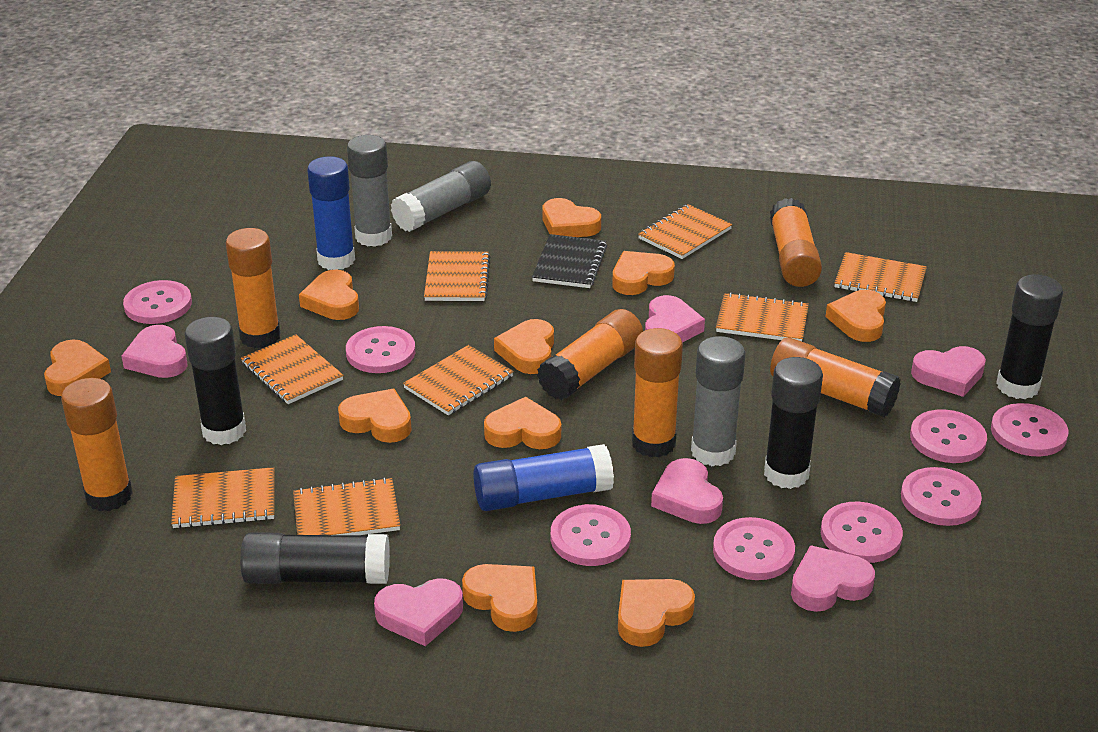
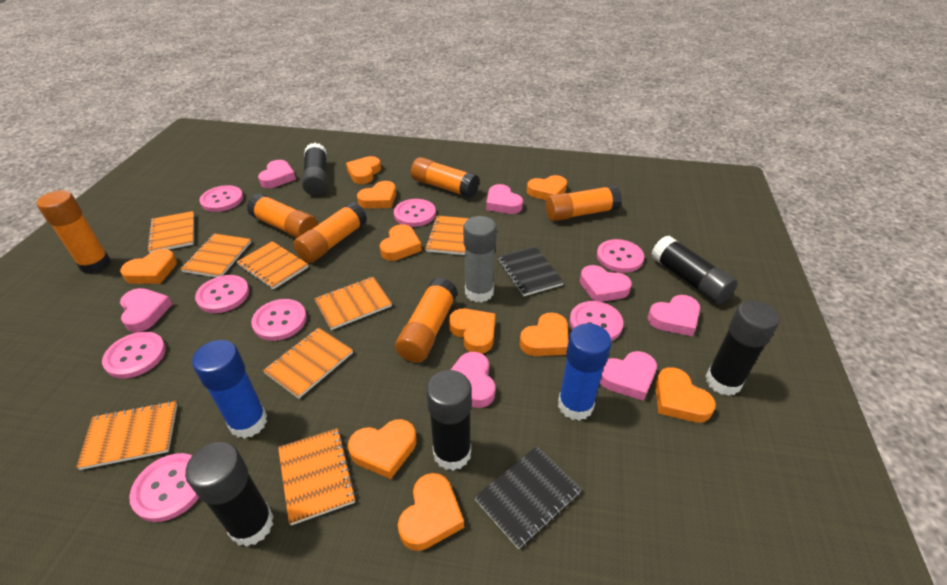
black glue stick: [185,317,246,445] [240,532,390,584] [764,357,823,489] [996,275,1063,399] = 4 -> [185,442,274,547] [302,143,328,196] [426,370,472,471] [651,236,738,304] [706,300,779,396] = 5
black notebook: [532,234,607,288] = 1 -> [474,446,582,549] [498,246,564,296] = 2
grey glue stick: [347,135,392,247] [391,161,491,232] [691,336,745,466] = 3 -> [463,216,497,303] = 1
pink heart: [121,325,188,378] [374,578,463,646] [645,295,705,343] [651,458,723,524] [791,545,875,612] [911,346,986,397] = 6 -> [120,288,172,332] [258,160,296,188] [451,352,495,408] [486,184,523,214] [580,265,632,302] [600,351,657,401] [648,295,700,336] = 7

